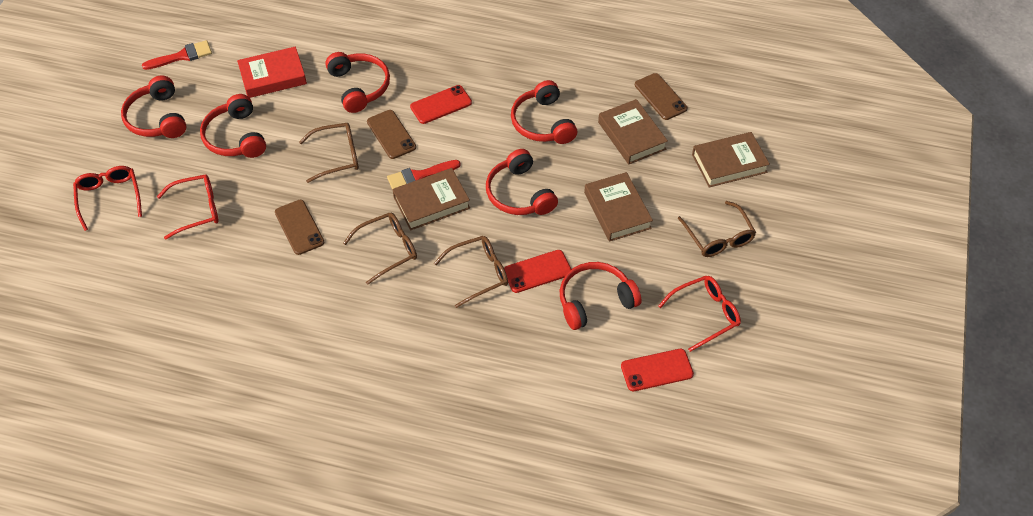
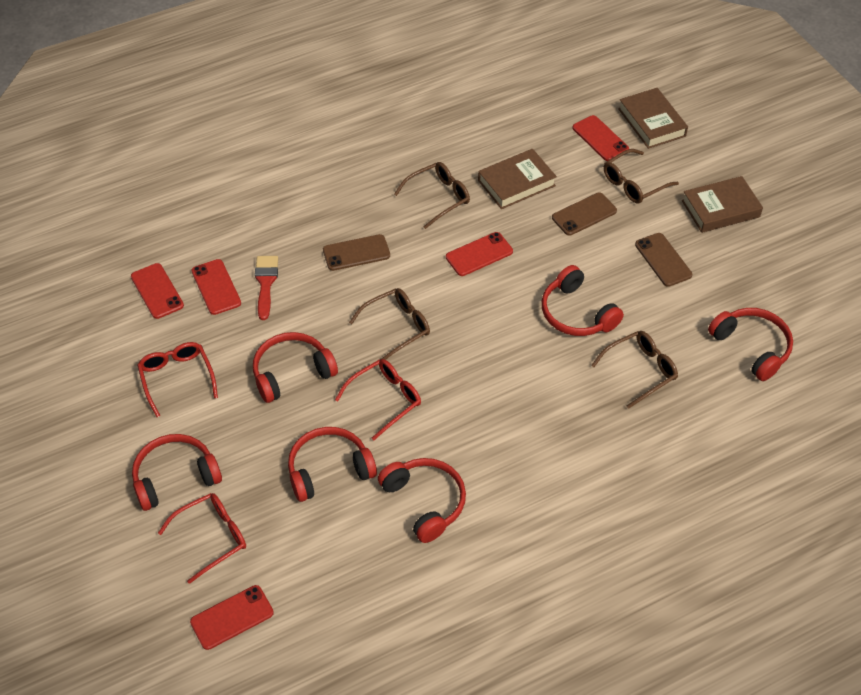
brown book: [392,168,470,230] [584,172,653,242] [598,99,668,165] [692,132,770,188] = 4 -> [478,149,557,209] [618,88,688,149] [682,176,763,233] = 3
red book: [237,46,307,98] = 1 -> none = 0
red brush: [142,40,212,70] [387,160,461,189] = 2 -> [255,256,278,320] = 1
red phone: [410,85,472,124] [504,250,571,293] [621,349,694,391] = 3 -> [131,263,184,319] [190,585,274,650] [192,259,241,315] [446,232,513,276] [572,115,629,161] = 5

